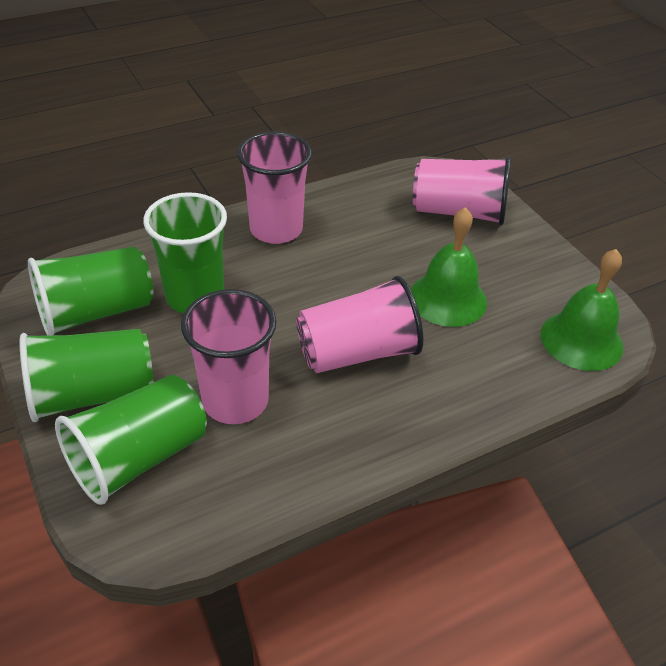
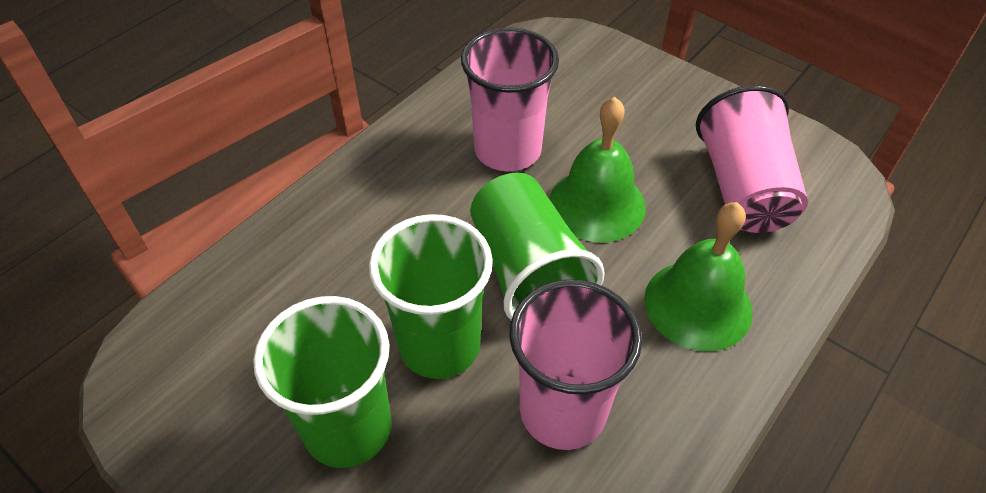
green cup: [20,329,153,422] [28,247,153,335] [55,375,207,505] [143,192,227,313] = 4 -> [253,296,392,468] [369,214,493,379] [470,173,605,320] = 3
pink cup: [181,289,277,424] [237,131,312,244] [296,276,424,373] [413,156,511,225] = 4 -> [461,28,559,171] [509,279,642,450] [696,85,808,233] = 3

